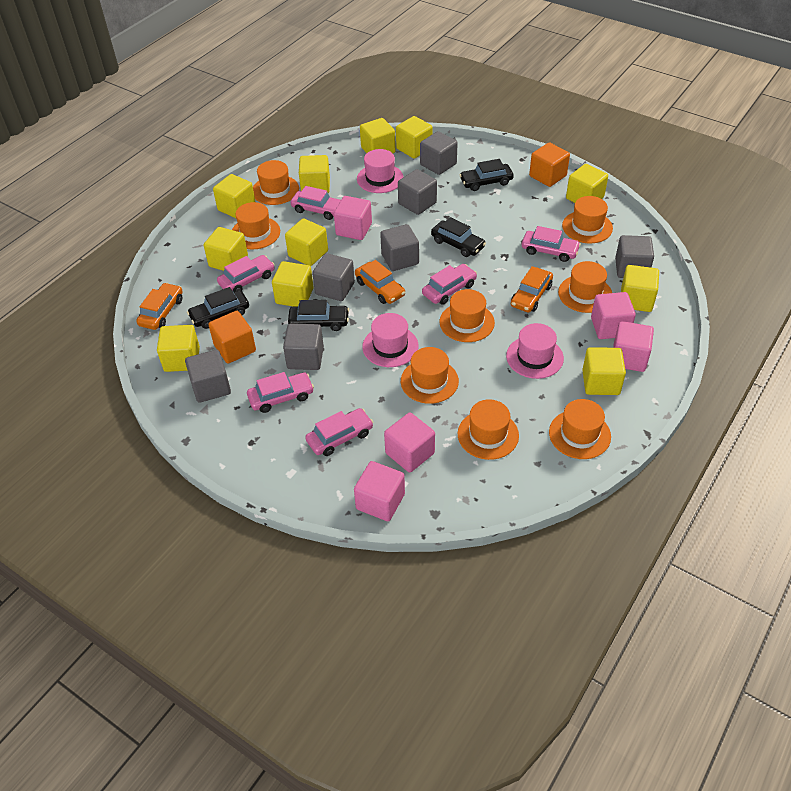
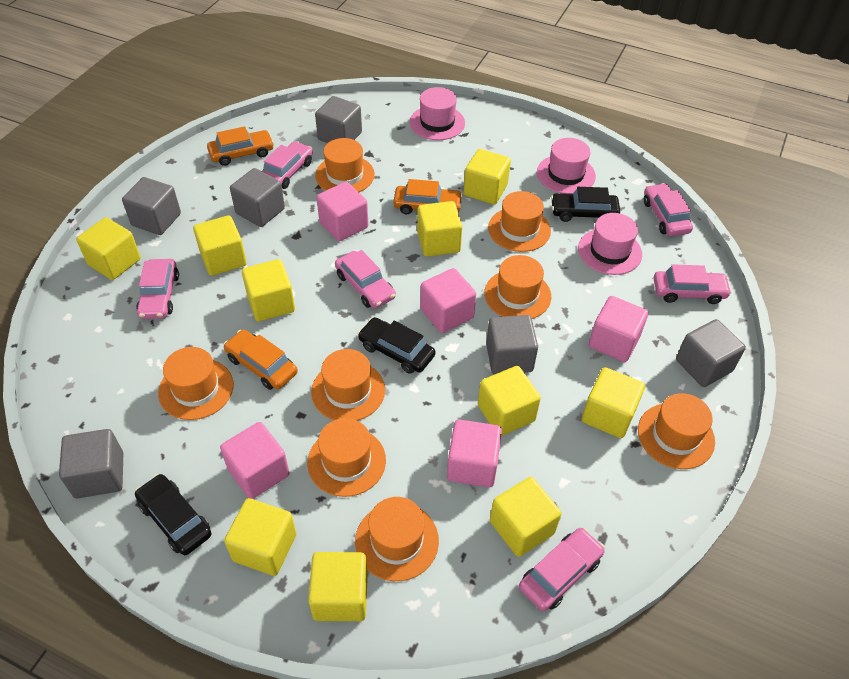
black car: [187,287,249,329] [288,300,349,331] [431,217,486,257] [460,159,514,191] = 4 -> [135,474,211,555] [358,317,435,374] [551,187,620,222] = 3
grey cube: [185,350,231,403] [283,323,324,370] [312,253,355,301] [380,224,419,271] [398,169,437,215] [420,131,458,175] [615,235,654,278] = 7 -> [59,429,123,498] [122,177,181,235] [230,168,285,227] [315,96,362,143] [486,315,538,375] [676,319,746,387] = 6
orange cube: [208,311,256,363] [529,142,570,187] = 2 -> none = 0
yellow cube: [157,325,200,372] [204,227,248,271] [213,174,255,218] [272,261,314,306] [285,218,328,266] [299,155,330,193] [360,118,396,153] [396,116,433,159] [566,164,608,203] [582,347,626,395] [621,265,659,312] = 11 -> [76,217,141,280] [193,215,247,276] [224,498,296,576] [242,259,295,322] [308,552,368,621] [417,201,462,257] [463,149,511,205] [478,366,541,436] [490,477,561,557] [582,367,645,438] = 10

